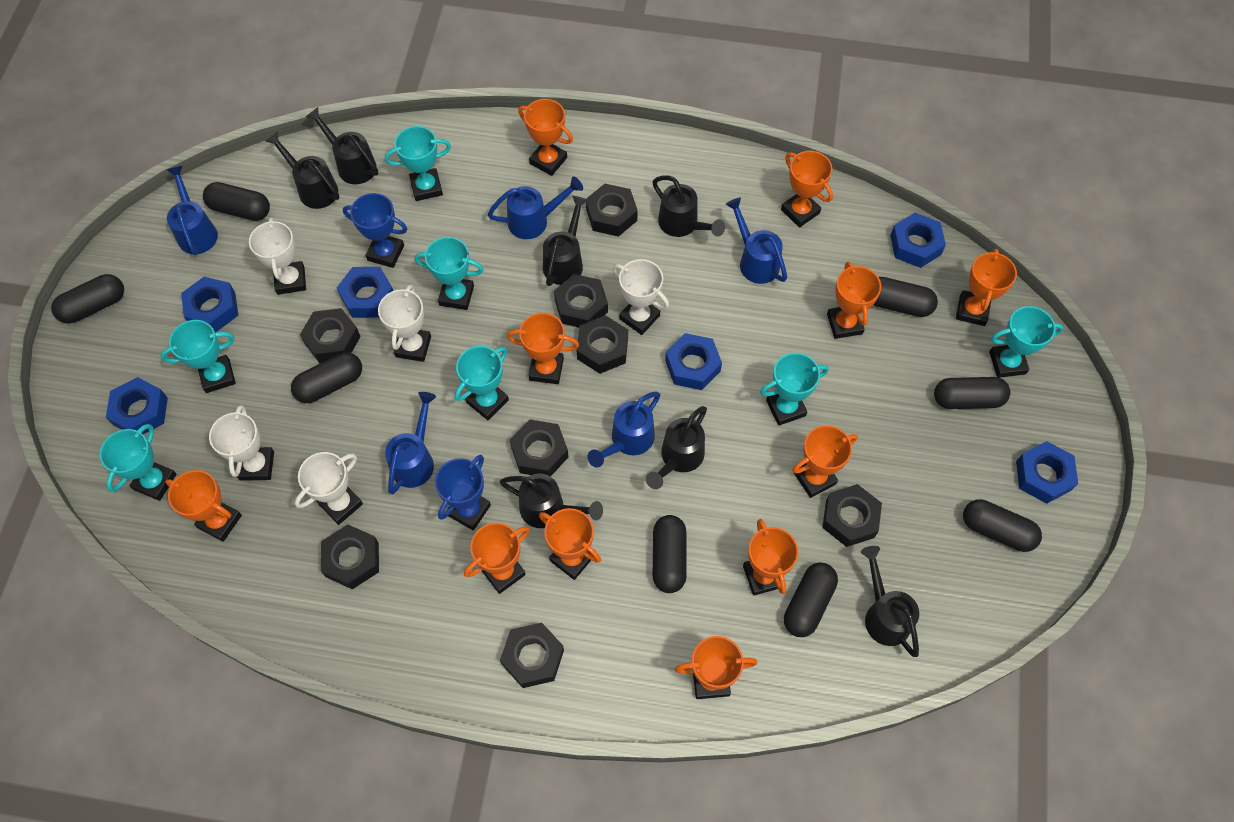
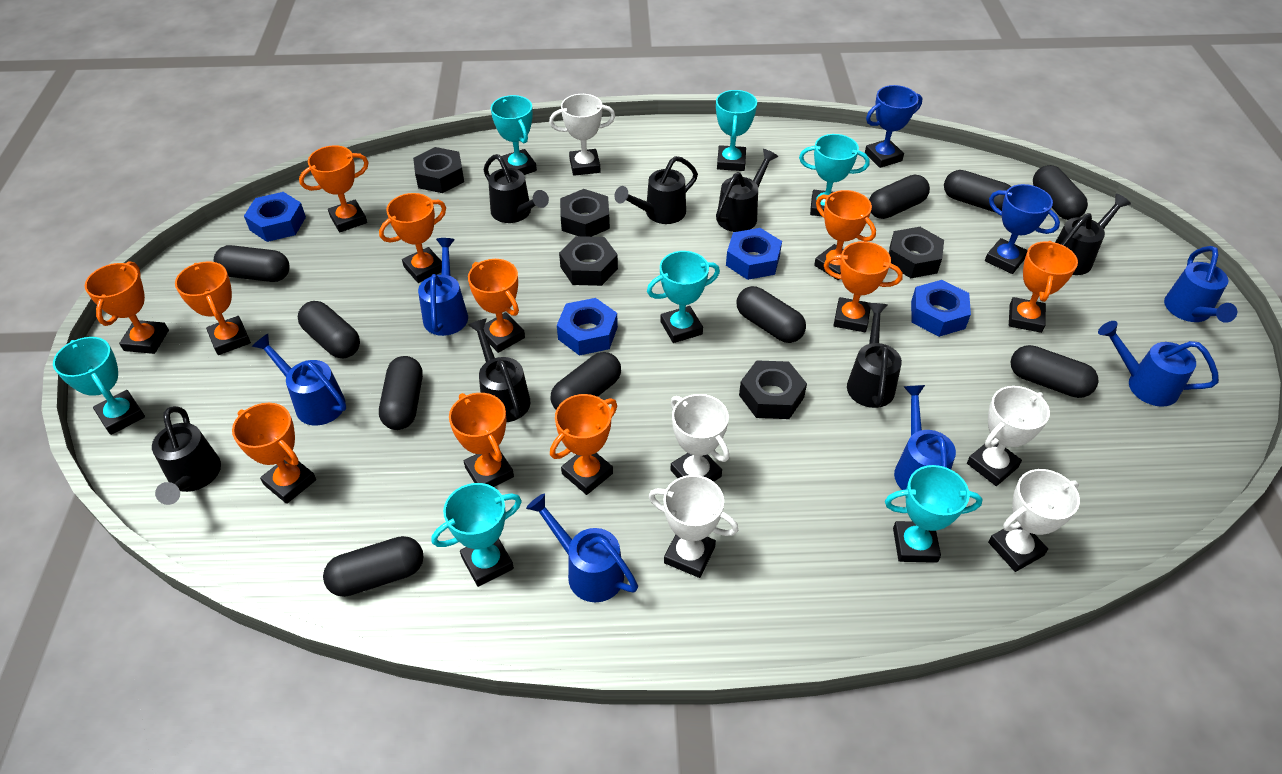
black capsule: [51,274,124,324] [203,182,270,221] [291,352,362,403] [653,515,687,593] [784,562,838,637] [873,277,938,317] [934,377,1010,409] [963,499,1042,552] = 8 -> [214,245,290,282] [298,301,360,359] [323,536,424,597] [379,356,423,430] [551,352,621,410] [736,286,806,343] [869,174,930,219] [944,170,1011,212] [1011,345,1099,398] [1033,165,1088,220] = 10
black nut: [300,308,361,363] [321,525,379,589] [500,622,564,688] [510,419,568,477] [554,274,608,327] [576,315,628,374] [586,184,638,237] [822,484,882,547] = 8 -> [413,147,464,193] [559,236,618,286] [560,189,610,237] [739,360,807,419] [889,227,944,278] = 5
blue nut: [106,377,168,434] [181,277,238,332] [337,267,393,318] [665,333,722,390] [890,213,946,268] [1016,441,1078,504] = 6 -> [244,192,306,242] [557,298,618,356] [726,228,782,280] [911,280,971,337] = 4
blue watering can: [166,166,218,255] [385,392,436,495] [488,176,583,239] [587,392,660,467] [725,197,787,284] = 5 -> [252,334,346,426] [418,238,468,336] [526,494,638,602] [894,385,956,490] [1098,321,1219,407] [1164,246,1237,323] = 6

